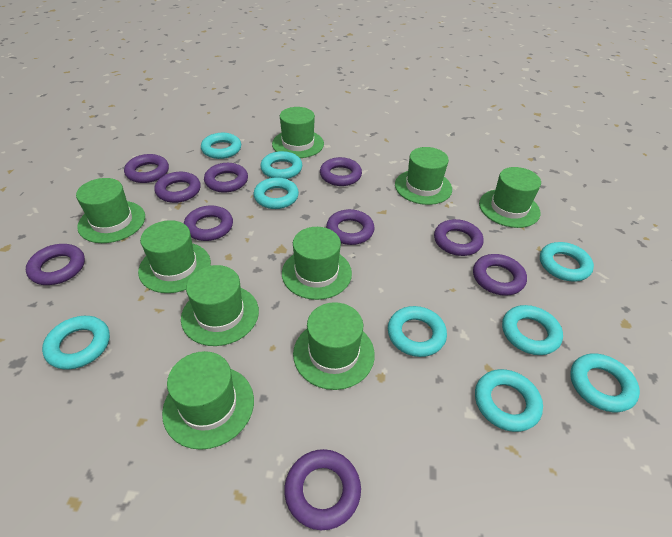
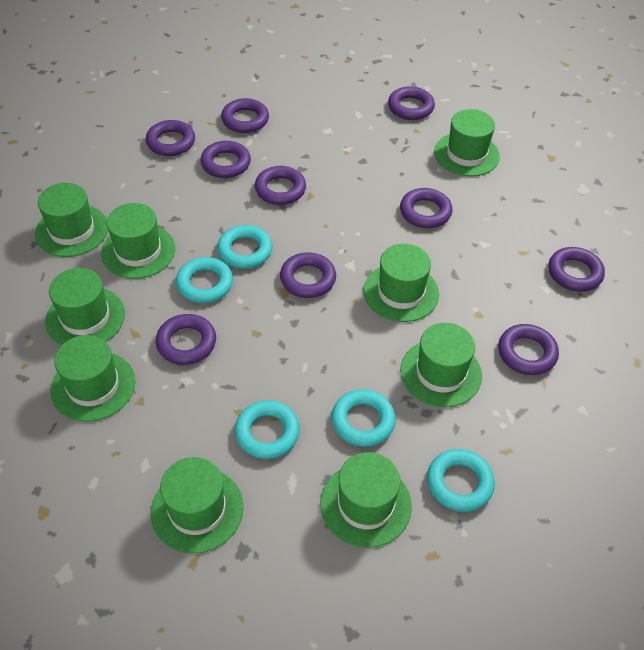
turquoise ring: [42,316,110,370] [201,133,241,159] [254,177,299,209] [260,151,302,179] [388,306,447,357] [475,369,543,432] [502,305,563,355] [540,242,594,282] [570,353,640,412] = 9 -> [176,257,233,303] [217,225,272,269] [235,400,300,459] [331,389,396,447] [427,449,495,512] = 5

